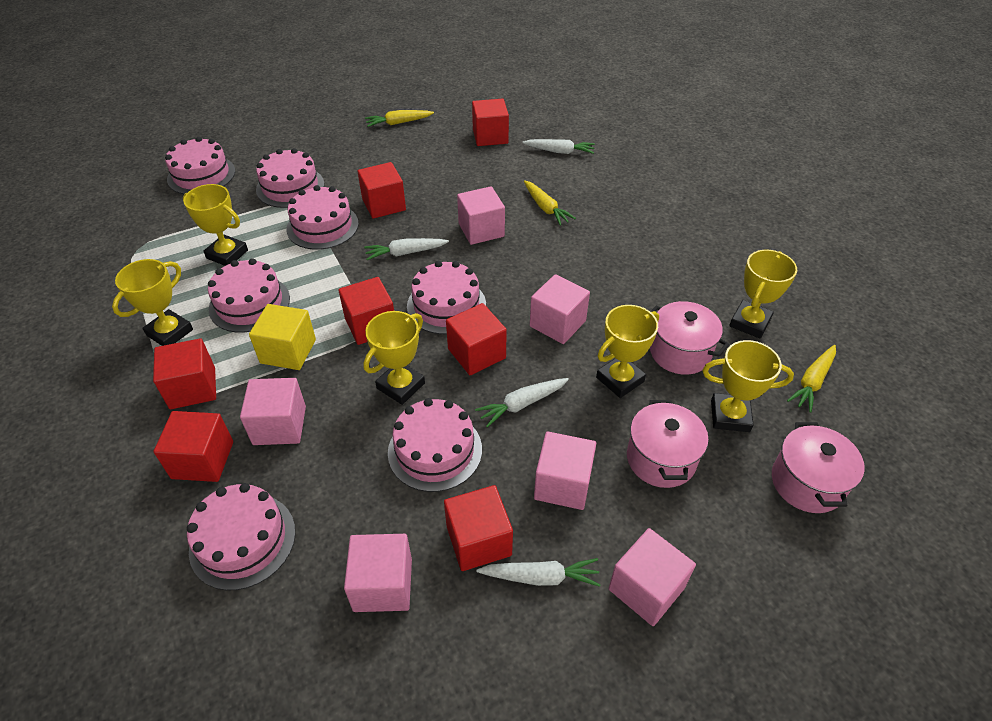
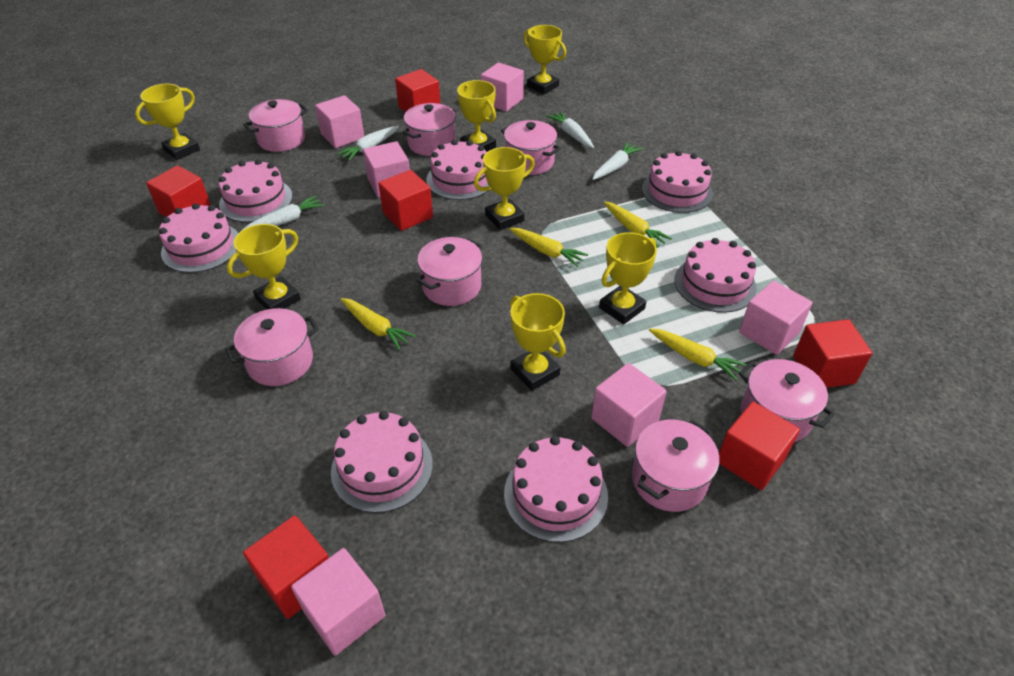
pink pot: [627,400,709,488] [650,301,729,375] [772,422,865,513] = 3 -> [225,308,319,386] [243,99,308,152] [402,103,457,156] [417,237,482,306] [501,120,561,175] [632,420,719,512] [739,359,835,442] = 7
red cube: [153,338,216,409] [154,411,233,482] [338,277,394,345] [358,162,406,219] [444,485,513,571] [446,303,507,375] [472,99,509,146] = 7 -> [146,165,211,217] [243,515,329,619] [378,170,433,231] [395,69,440,112] [719,402,800,490] [793,319,872,388] = 6
yellow carrot: [365,110,434,127] [524,180,576,225] [787,345,836,413] = 3 -> [341,298,416,350] [509,228,588,267] [604,201,672,248] [649,328,747,381] = 4
yellow cube: [249,304,316,370] = 1 -> none = 0
yellow trophy: [112,259,193,346] [183,184,248,266] [363,311,425,405] [596,305,659,398] [703,340,794,432] [729,250,797,338] = 6 -> [135,84,200,160] [227,224,301,310] [457,80,496,152] [474,147,535,230] [510,293,566,391] [523,25,566,94] [599,232,657,325] = 7

